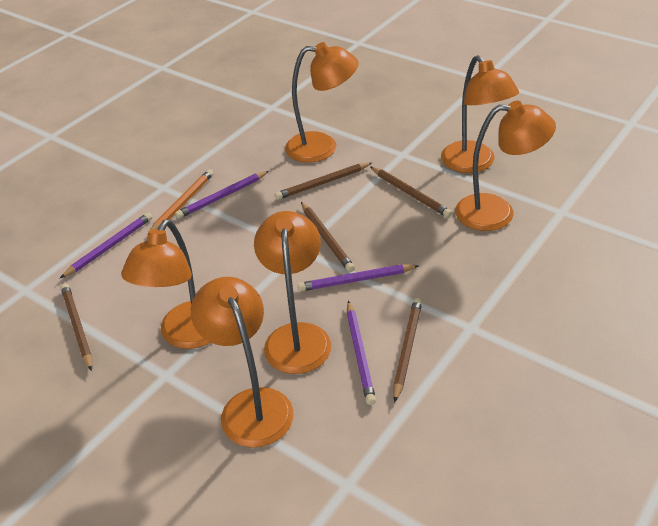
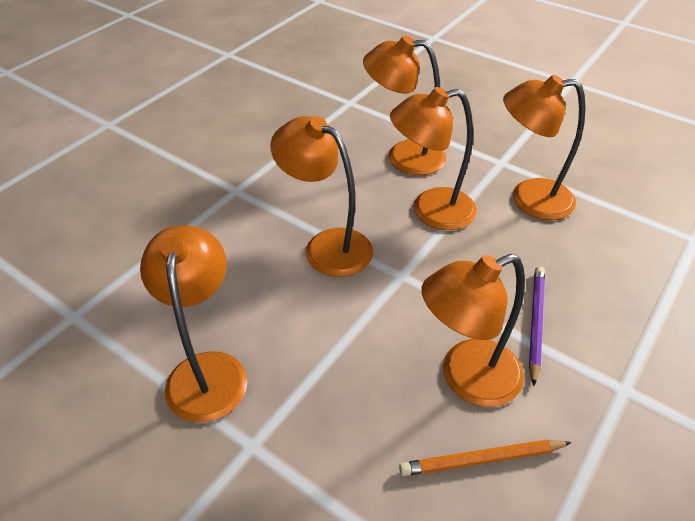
brown pencil: [61,283,92,371] [275,162,372,200] [301,202,355,272] [370,167,452,218] [393,298,422,403] = 5 -> none = 0
purple pencil: [60,212,153,278] [175,171,269,219] [298,264,420,291] [347,301,376,405] = 4 -> [529,267,545,386] = 1

